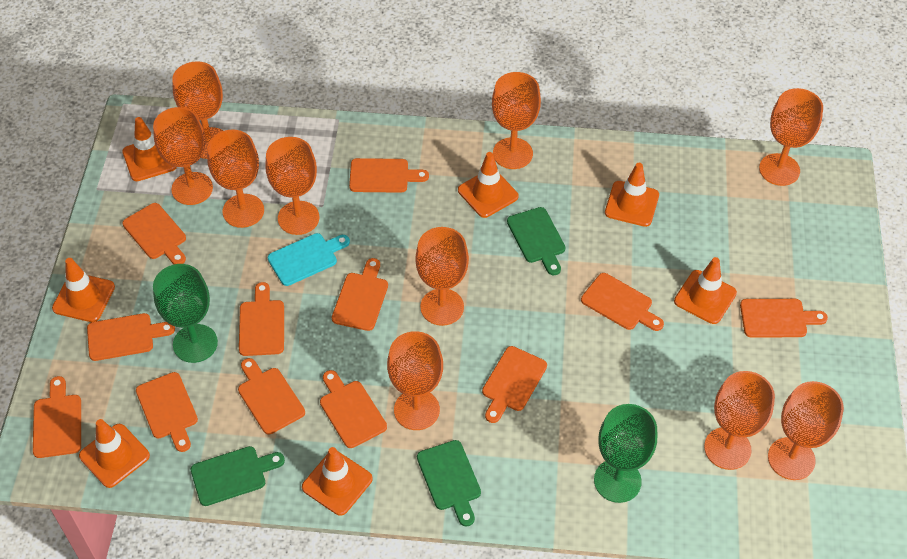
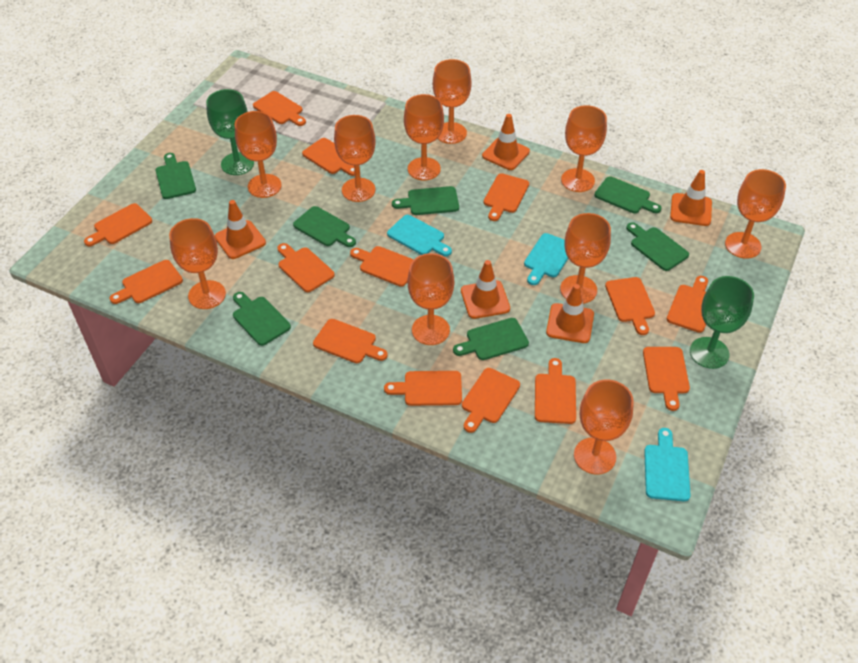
green cutting board: [191,446,285,506] [417,440,481,527] [507,207,566,276] = 3 -> [156,153,196,199] [233,292,291,346] [293,206,356,247] [392,186,459,215] [453,318,529,360] [595,176,661,213] [626,222,689,271] = 7
orange cutting board: [33,376,81,458] [87,313,175,361] [122,203,186,264] [136,372,198,452] [238,358,305,434] [239,282,284,356] [320,370,387,448] [332,258,388,331] [349,158,429,193] [482,346,547,423] [581,273,664,331] [740,299,828,338] = 12 -> [84,203,152,247] [109,260,183,304] [253,91,306,126] [277,243,335,292] [302,138,355,176] [313,319,388,363] [350,246,414,287] [384,371,462,406] [462,368,520,433] [484,173,529,221] [535,358,576,424] [605,277,655,335] [643,347,690,411] [667,276,708,333] = 14
orange traffic cone: [52,258,115,322] [79,419,150,488] [122,117,177,181] [302,447,373,516] [458,152,519,218] [605,163,659,227] [674,257,737,324] = 7 -> [215,200,266,259] [461,260,510,319] [482,114,530,170] [546,284,594,343] [670,170,712,226] = 5
turquoise cutting board: [268,233,350,286] = 1 -> [387,215,452,256] [524,233,568,285] [644,428,691,501] = 3

